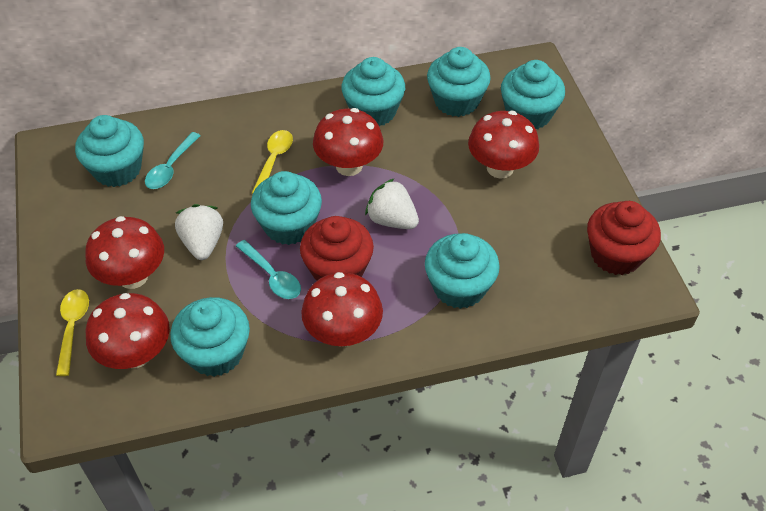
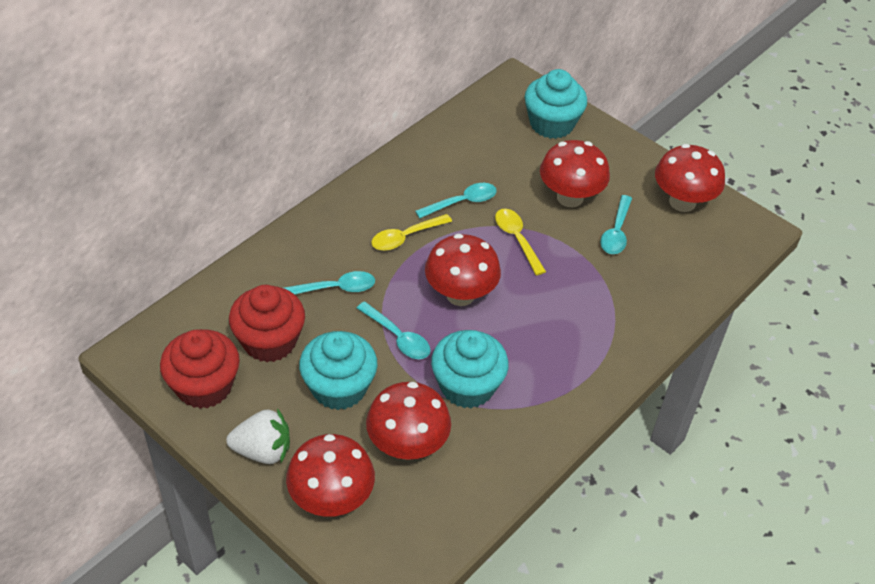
turquoise cupcake: [75,115,144,187] [170,297,250,377] [251,171,322,245] [341,57,405,126] [425,233,500,309] [427,47,491,117] [501,60,565,129] = 7 -> [299,331,377,410] [431,330,509,408] [525,69,587,139] = 3
turquoise spoon: [145,132,201,189] [236,240,301,299] = 2 -> [284,271,375,295] [357,301,431,359] [415,183,497,219] [600,195,632,254] = 4
white strawberry: [175,204,223,260] [365,178,419,229] = 2 -> [226,408,290,464] = 1

